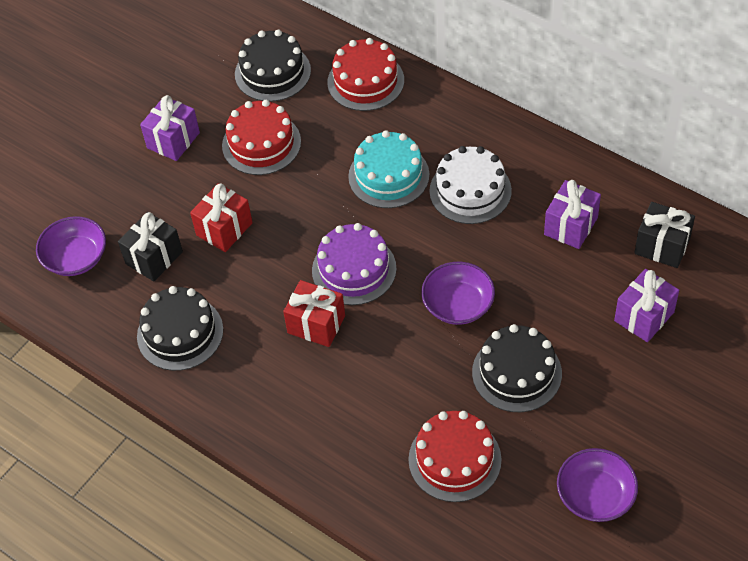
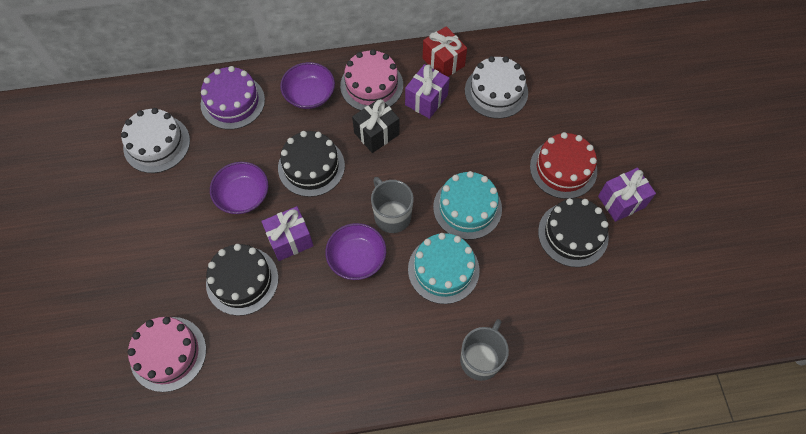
black gift: [118,212,183,282] [634,202,695,268] = 2 -> [352,98,400,153] = 1
grey mug: none = 0 -> [371,177,414,233] [460,319,509,381] = 2
pink cake: none = 0 -> [127,317,206,392] [340,49,403,111] = 2
red cake: [222,100,301,175] [327,38,404,111] [408,411,502,502] = 3 -> [530,132,597,199] = 1
red gift: [190,183,253,252] [283,280,345,347] = 2 -> [423,26,467,77] = 1
turquoise cake: [348,130,429,208] = 1 -> [408,233,480,304] [433,171,502,240] = 2
white cake: [429,146,512,224] = 1 -> [121,108,190,173] [465,56,528,119] = 2

